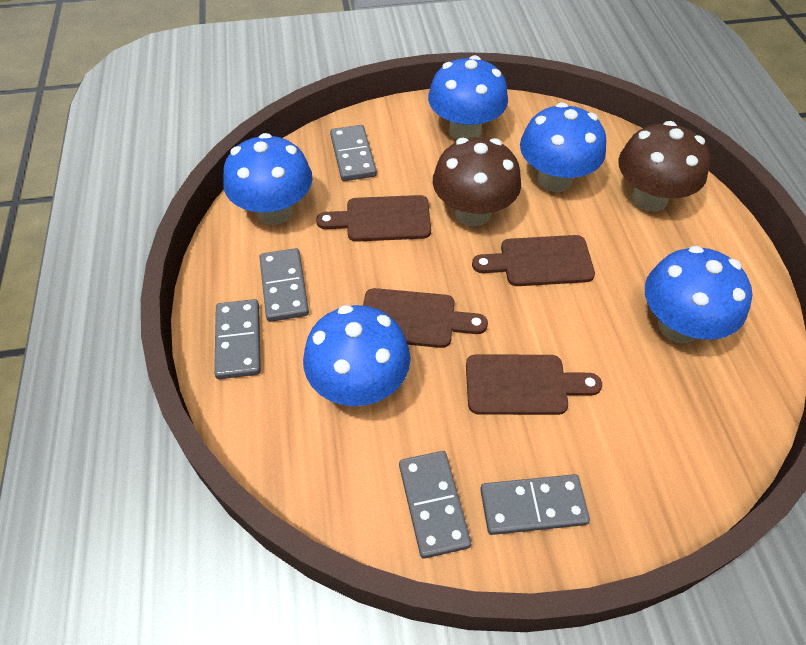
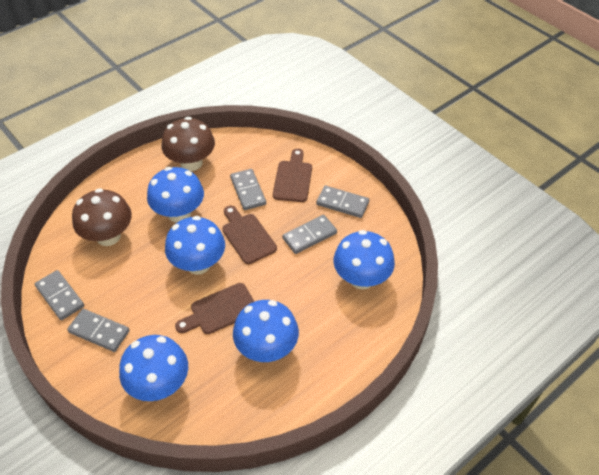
brown cutting board: [316,195,431,242] [363,288,488,348] [466,355,602,415] [472,235,595,286] = 4 -> [175,283,255,334] [222,206,277,264] [273,149,312,202] = 3

